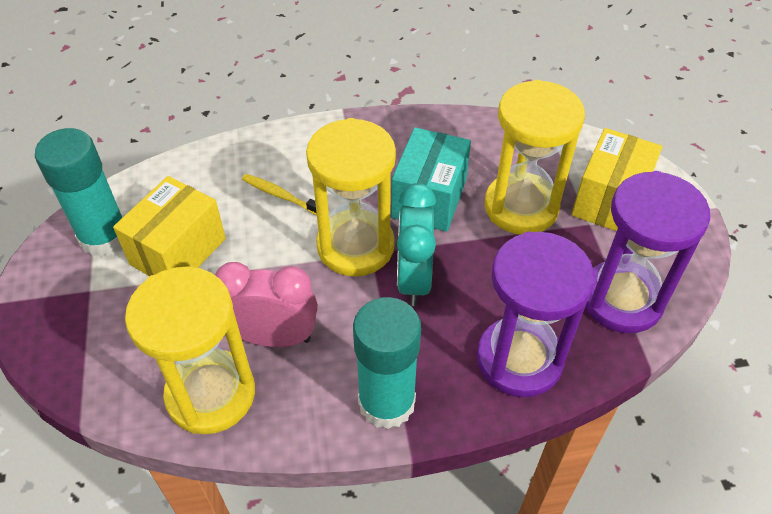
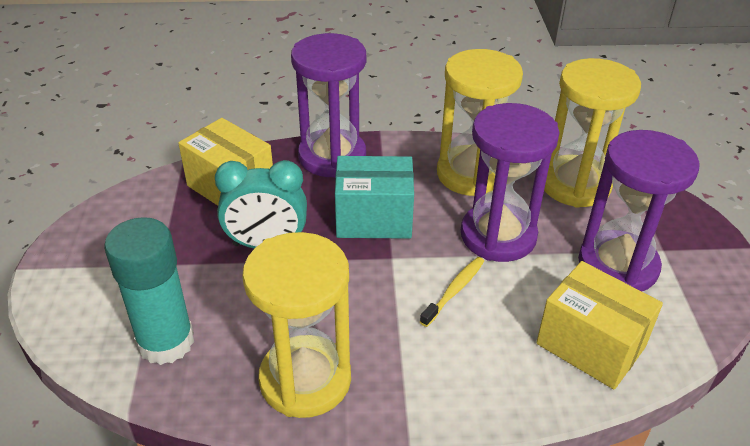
pink clock: [215,262,318,347] = 1 -> none = 0
purple hourglass: [477,232,595,397] [585,171,710,333] = 2 -> [291,33,366,178] [461,103,560,262] [578,130,700,291] = 3
turquoise glue stick: [35,128,123,257] [353,297,421,429] = 2 -> [104,217,194,365] = 1

